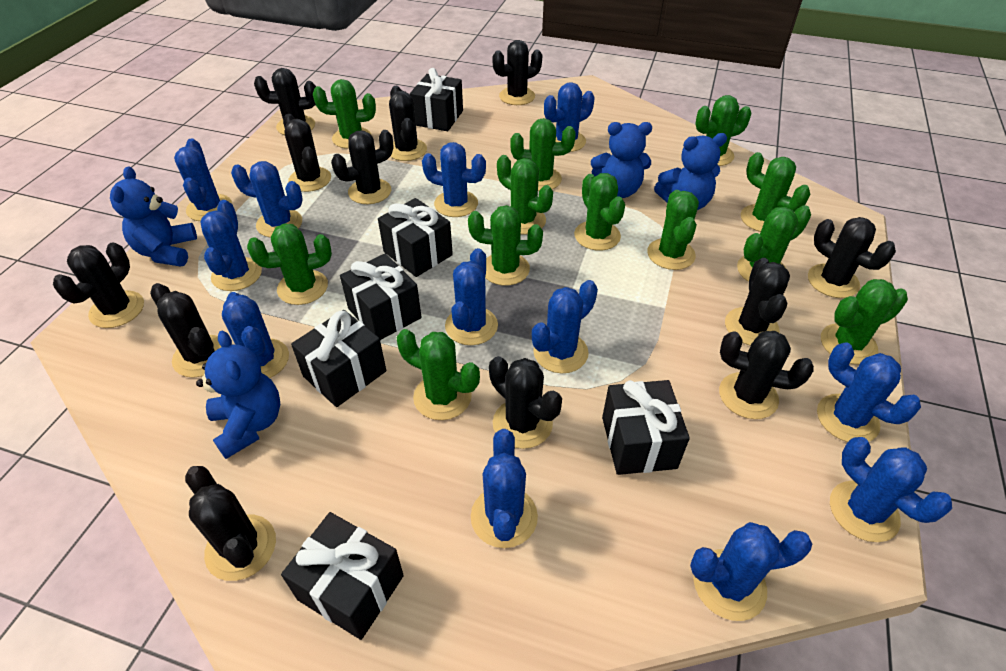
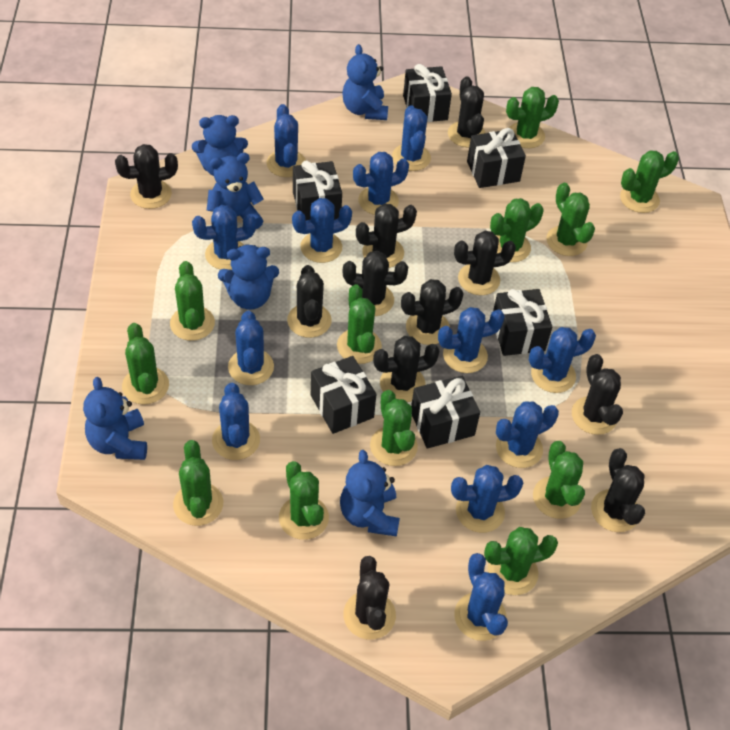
black cactus: [53,242,144,328] [150,283,221,378] [185,466,276,581] [254,68,316,135] [283,114,331,192] [331,130,393,204] [389,86,427,161] [489,356,562,449] [492,40,543,105] [719,331,814,419] [725,258,790,346] [808,217,896,298] = 12 -> [115,144,178,209] [287,265,332,338] [343,251,408,316] [343,556,396,640] [356,204,417,268] [373,336,440,402] [401,279,464,345] [448,76,485,147] [454,231,516,295] [572,354,623,435] [591,448,645,532] = 11
blue teddy bear: [110,166,197,266] [196,331,281,459] [591,122,652,198] [654,133,727,210] = 4 -> [83,377,147,460] [192,115,248,176] [207,153,264,229] [218,244,279,310] [340,450,400,537] [342,44,388,120] = 6

